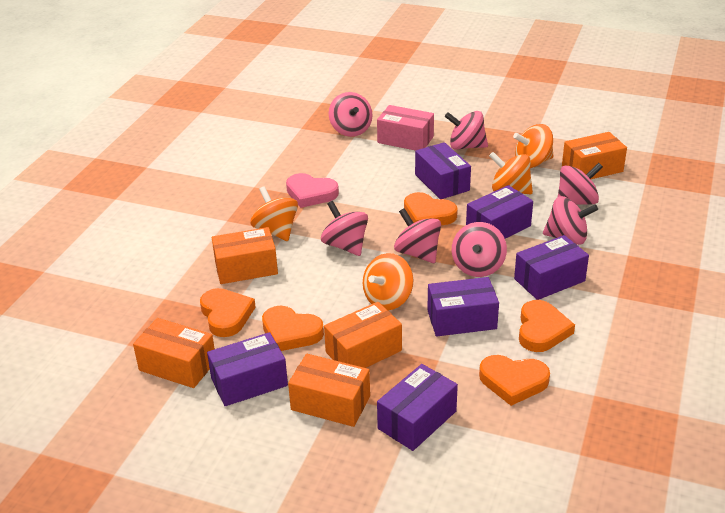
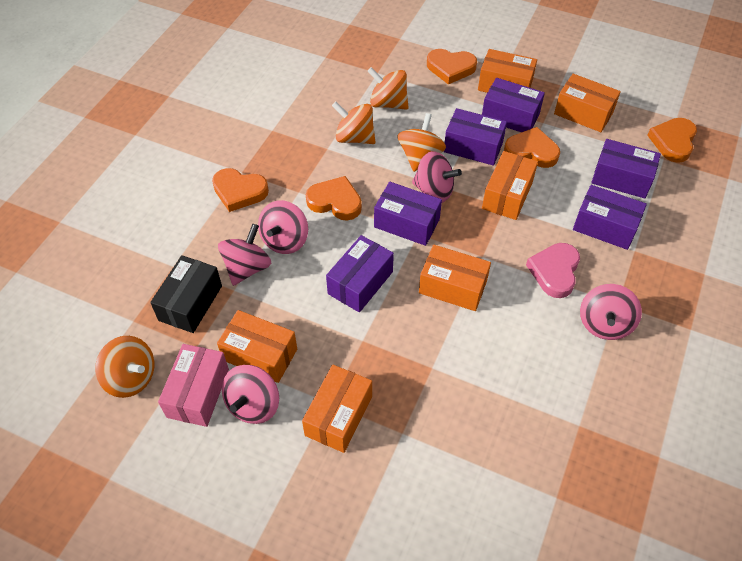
black box: none = 0 -> [150,255,222,333] = 1
orange box: [133,318,215,388] [212,227,278,284] [288,354,370,427] [324,302,402,368] [562,132,627,179] = 5 -> [217,310,297,383] [302,365,372,453] [419,245,491,311] [478,49,537,93] [482,151,538,220] [554,74,621,132] = 6
pink spinning top: [321,201,368,256] [329,92,373,137] [394,208,441,263] [445,111,488,150] [452,222,507,277] [543,196,598,245] [558,163,603,205] = 7 -> [218,224,271,286] [222,365,279,424] [258,200,308,254] [412,151,462,203] [580,284,642,340] = 5

